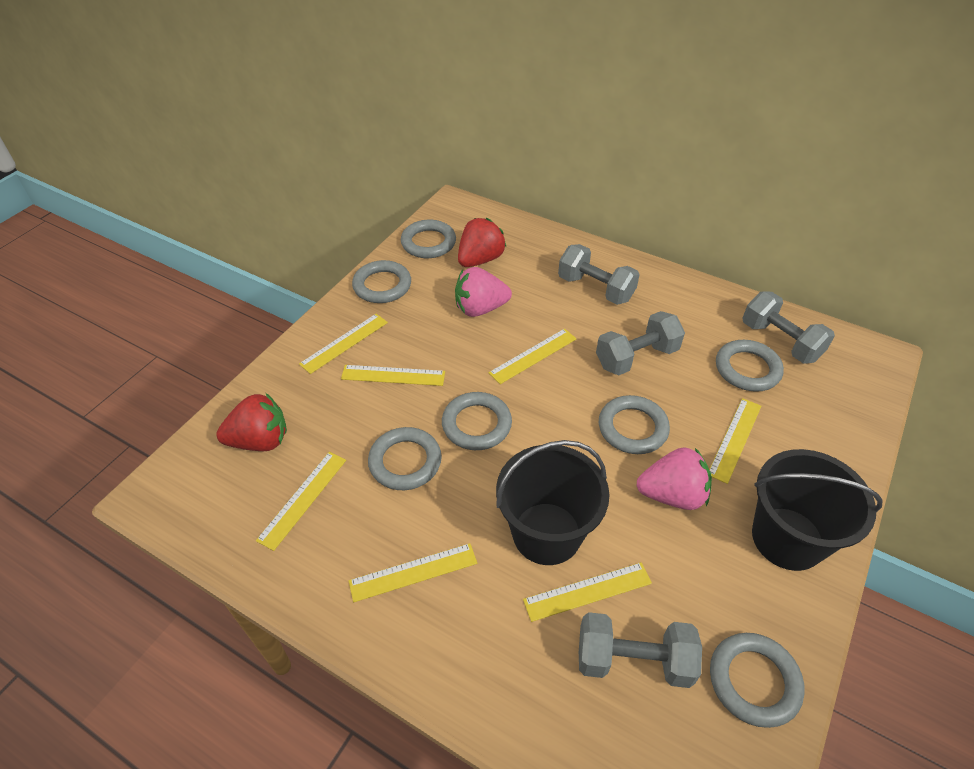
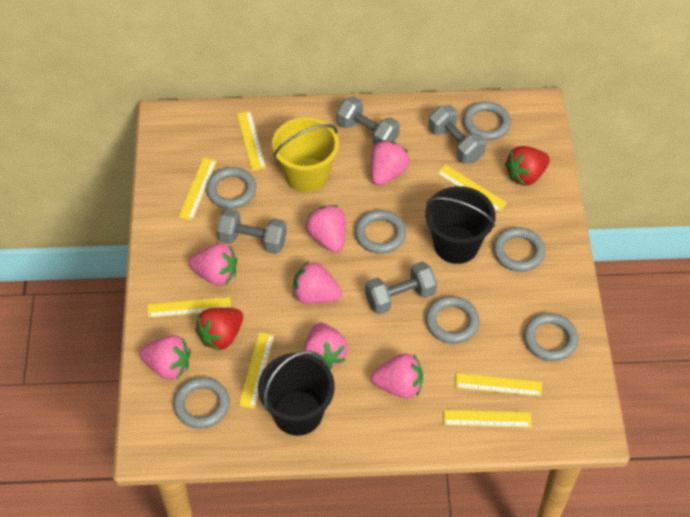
pink strawberry: [455,267,512,317] [637,447,712,510] = 2 -> [140,335,191,380] [189,243,237,286] [293,261,342,304] [304,323,348,369] [306,205,346,253] [371,140,409,185] [371,353,423,398] = 7
yellow bucket: none = 0 -> [272,117,339,193] = 1

